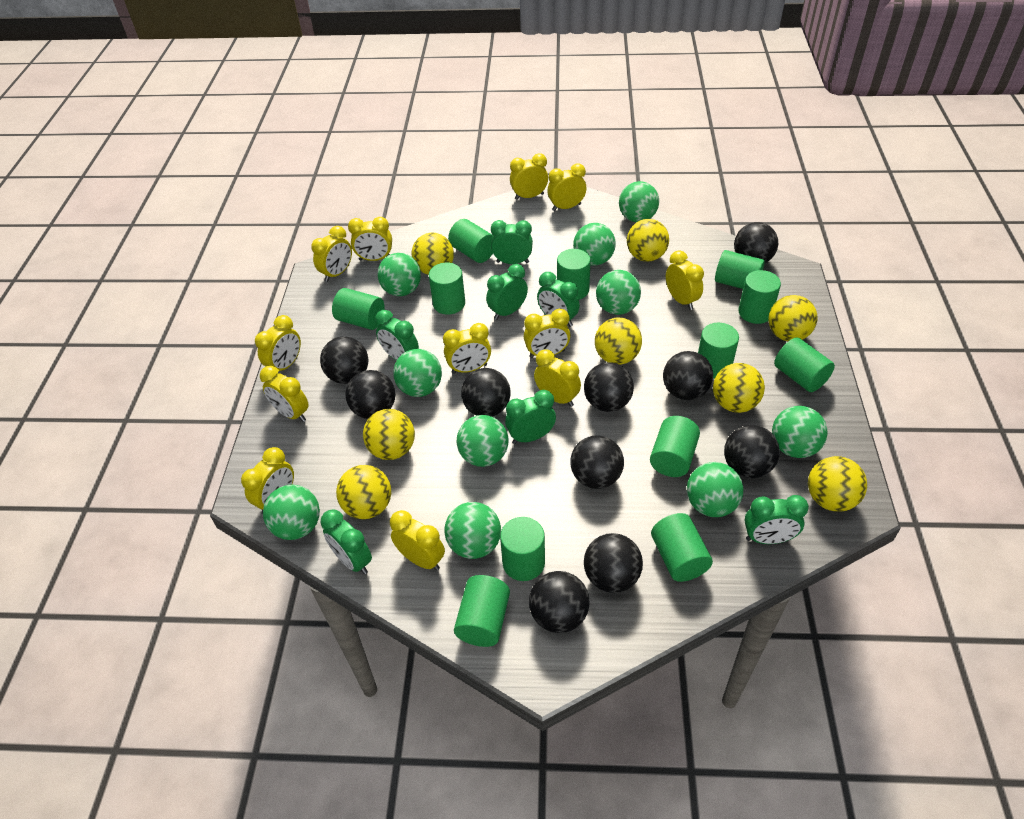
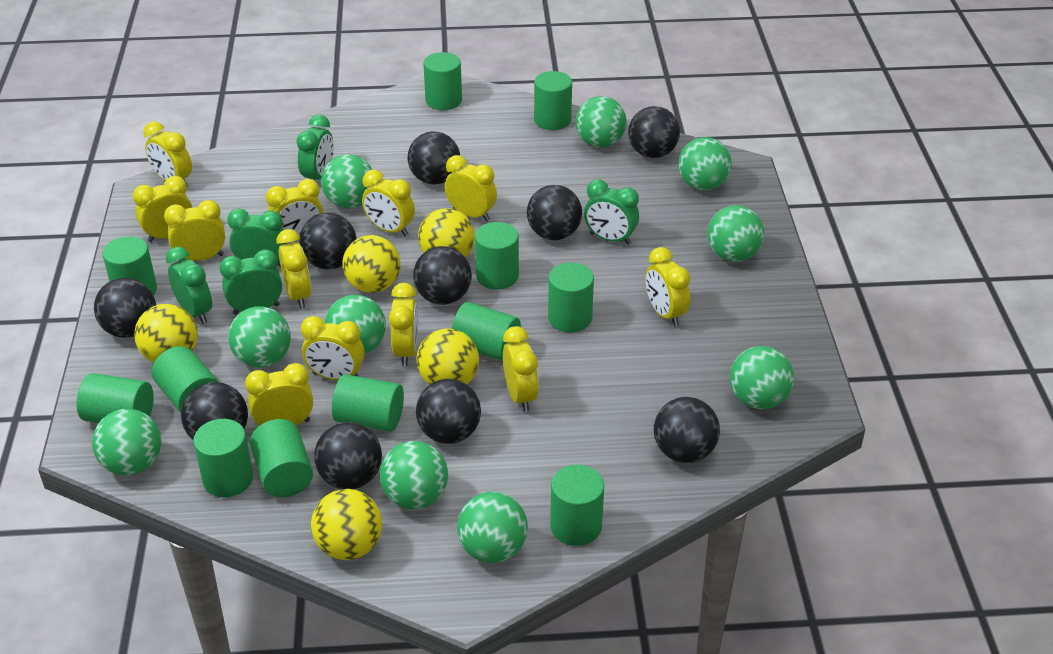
green clock: [321,509,372,574] [375,310,419,360] [486,264,528,320] [491,220,533,264] [505,390,556,444] [537,272,580,327] [744,495,809,544] = 7 -> [166,247,212,324] [220,249,282,315] [227,208,287,267] [296,115,334,181] [584,179,639,245] = 5
yellow ball: [336,465,391,519] [363,409,415,460] [412,233,454,275] [595,317,642,365] [627,219,669,262] [713,363,765,413] [768,295,817,341] [808,456,867,512] = 8 -> [134,304,198,363] [311,489,382,560] [342,235,401,293] [416,328,479,385] [418,208,475,258] = 5

